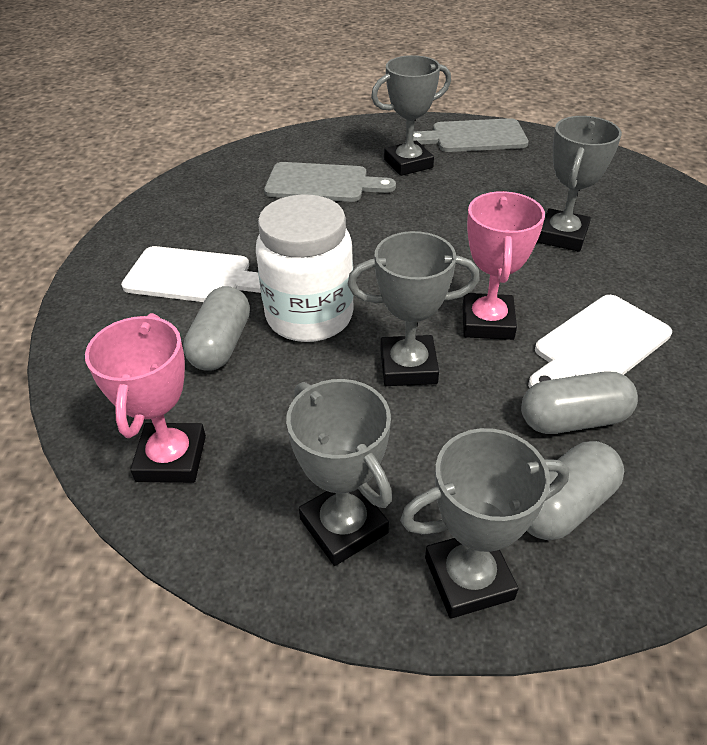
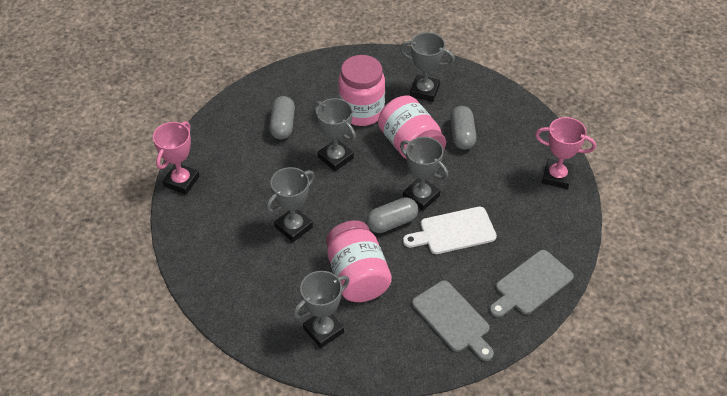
pink jar: none = 0 -> [326,220,392,302] [338,55,385,126] [378,96,446,159] = 3
white cutting board: [121,246,261,302] [528,295,672,388] = 2 -> [403,207,497,254] = 1
white jar: [256,194,354,342] = 1 -> none = 0

